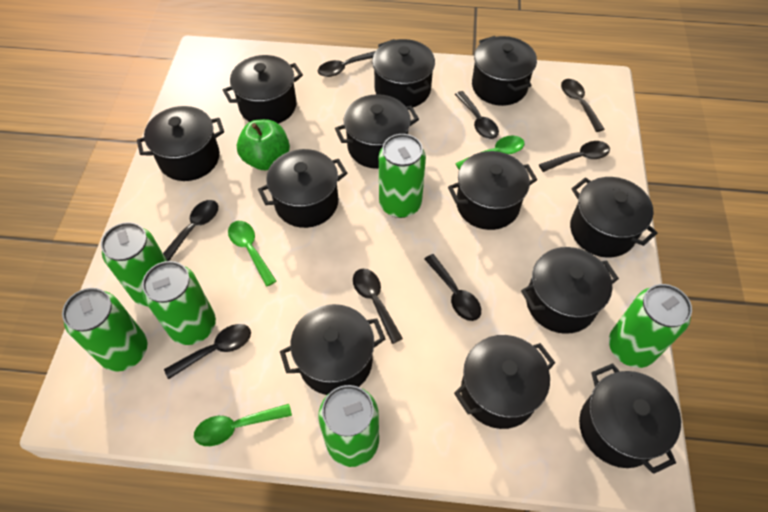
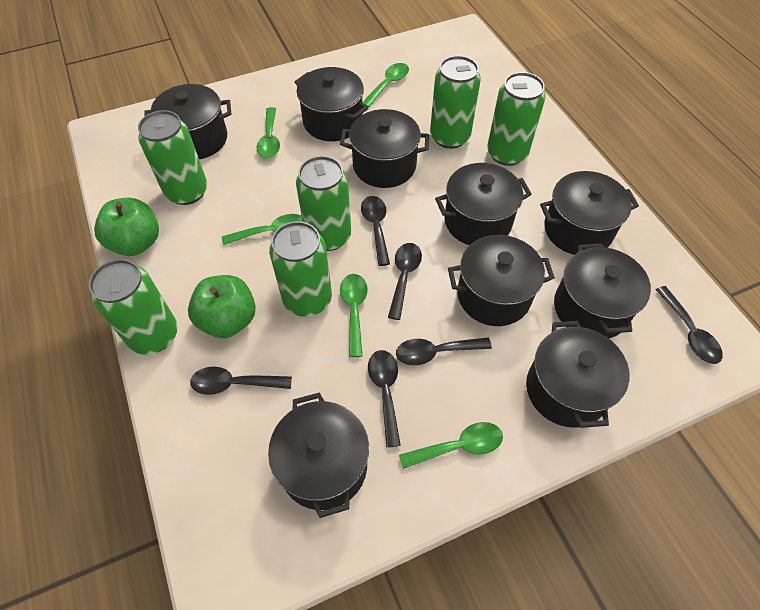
black pot: [137,106,224,181] [223,55,303,124] [258,149,347,228] [280,304,385,395] [335,94,419,169] [372,39,435,108] [448,151,537,230] [454,335,555,429] [472,36,537,106] [521,247,619,334] [570,177,658,258] [579,363,681,474] = 12 -> [144,84,232,159] [268,392,369,518] [295,67,368,141] [340,109,429,188] [435,163,532,245] [448,235,555,326] [526,321,630,428] [540,171,639,255] [554,243,651,338] = 9
black spoon: [163,200,218,261] [164,324,251,379] [318,51,376,77] [353,269,403,344] [425,254,481,321] [455,91,499,139] [539,141,610,172] [561,79,604,132] = 8 -> [190,367,292,395] [361,196,390,266] [368,350,401,448] [388,243,422,320] [396,337,492,365] [655,286,723,364] = 6
green apple: [237,119,290,170] = 1 -> [94,198,159,256] [188,275,256,338] = 2
green spoon: [194,404,292,446] [228,221,276,287] [455,136,525,170] = 3 -> [222,214,303,245] [257,107,280,158] [340,274,368,357] [362,63,409,108] [399,422,503,469] = 5

